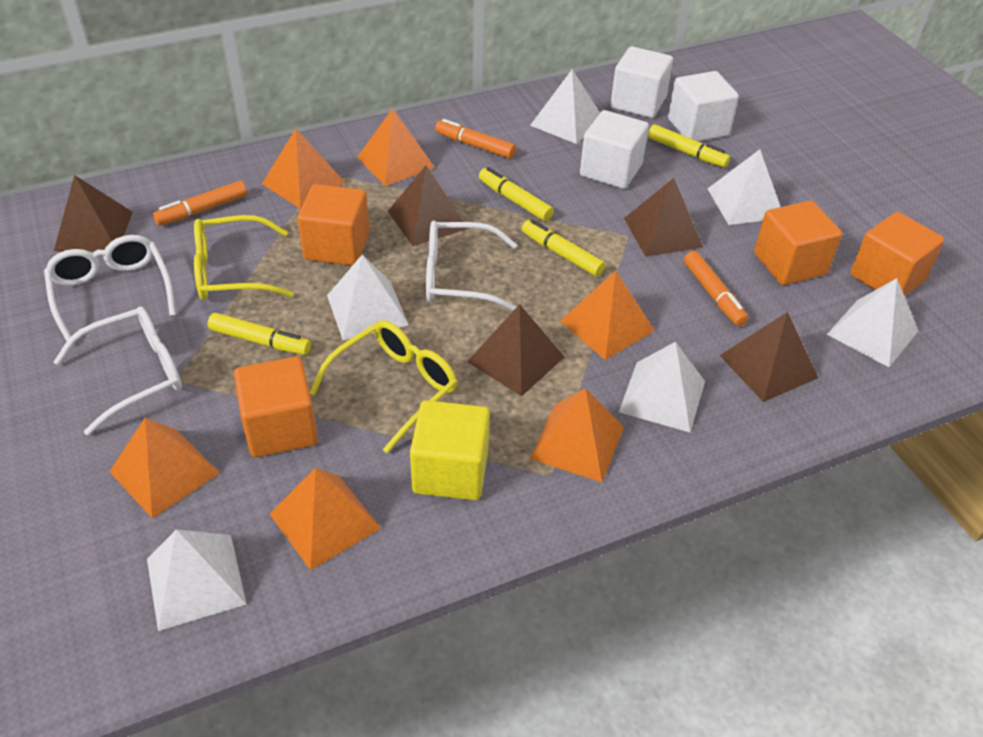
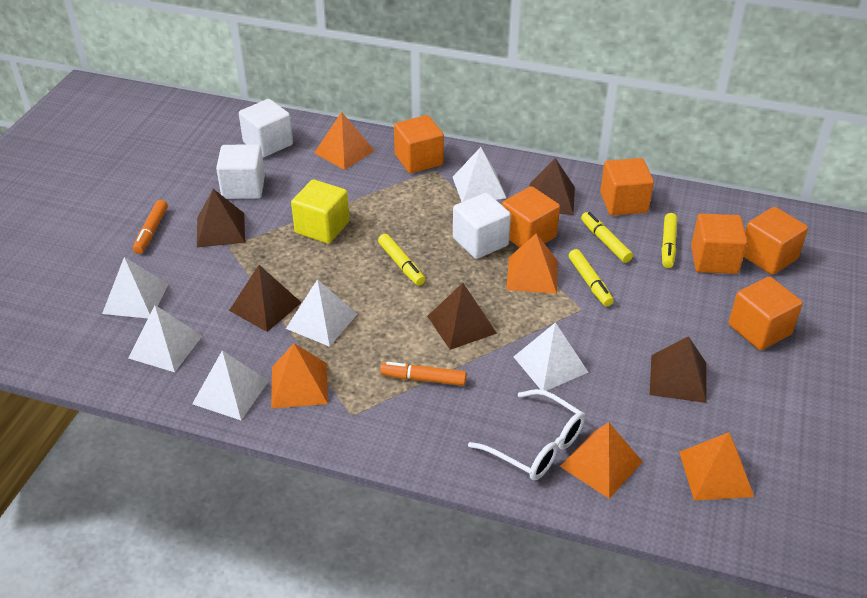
orange cube: [234,356,318,457] [297,184,370,266] [754,201,842,285] [850,212,945,296] = 4 -> [394,115,444,173] [502,186,560,247] [600,158,654,216] [691,214,747,274] [729,277,803,350] [744,207,808,275] = 6
orange marker: [153,181,247,226] [435,119,516,159] [684,251,749,326] = 3 -> [133,200,168,254] [380,362,467,386] = 2
orange pyramid: [109,418,220,518] [262,129,345,209] [270,468,381,571] [357,108,435,186] [530,388,624,482] [560,271,655,360] = 6 -> [271,343,328,408] [314,112,375,170] [506,234,558,294] [560,422,643,499] [679,432,754,501] = 5
white glasses: [44,235,176,341] [54,306,182,435] [426,221,517,311] = 3 -> [468,389,585,480] = 1
yellow glasses: [194,215,294,300] [310,320,458,453] = 2 -> none = 0

